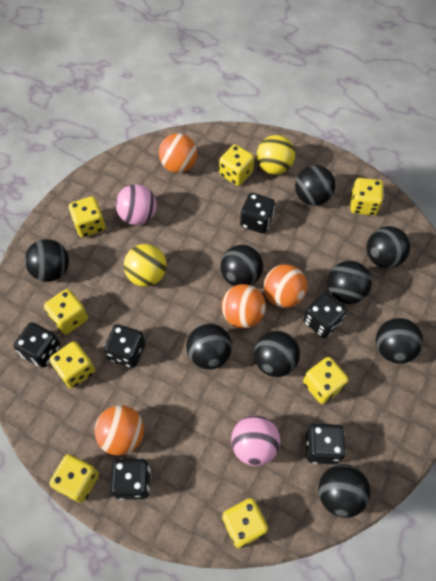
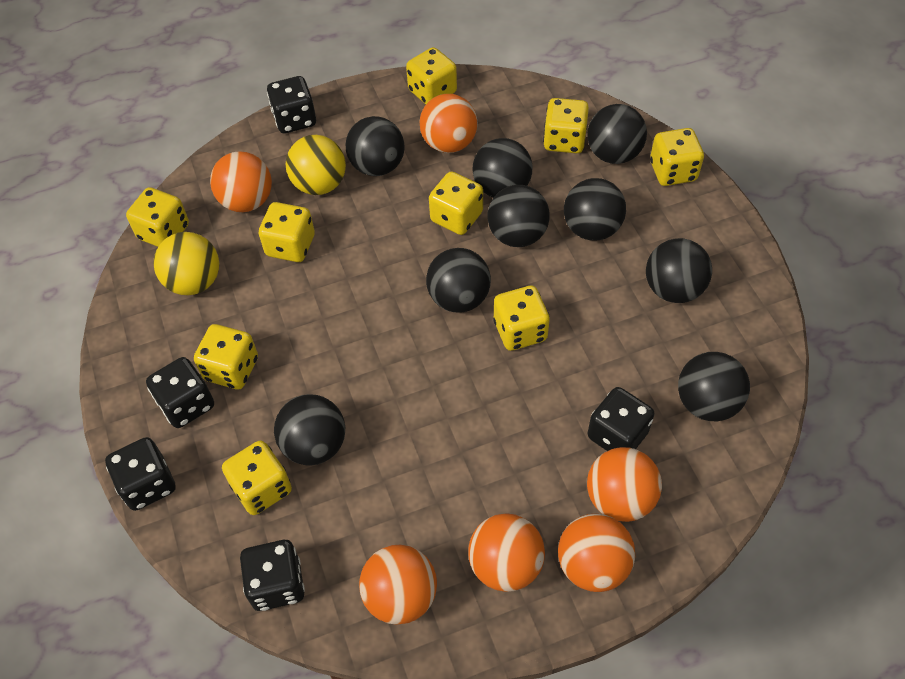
black dice: [14,322,60,368] [104,324,145,368] [110,458,151,500] [240,193,275,234] [303,292,347,338] [306,423,345,464] = 6 -> [105,437,176,511] [146,357,214,428] [240,540,305,611] [267,76,316,133] [588,387,655,451] = 5
orange ball: [95,405,144,456] [159,133,197,173] [221,284,266,328] [264,264,307,308] = 4 -> [210,151,272,212] [359,545,437,625] [420,94,478,153] [468,513,545,592] [558,514,635,592] [587,447,662,522] = 6
pink ball: [116,184,157,225] [231,415,280,466] = 2 -> none = 0
yellow dice: [44,289,88,335] [49,341,95,389] [49,454,99,503] [69,196,105,237] [219,144,254,186] [222,498,268,548] [303,357,349,404] [350,178,384,216] = 8 -> [126,187,189,247] [194,324,258,389] [222,441,292,515] [258,202,315,262] [406,47,457,104] [429,171,483,235] [493,286,550,351] [543,98,589,153] [650,128,704,186] = 9

